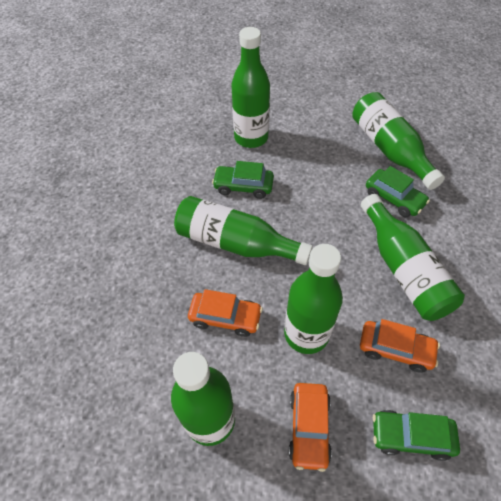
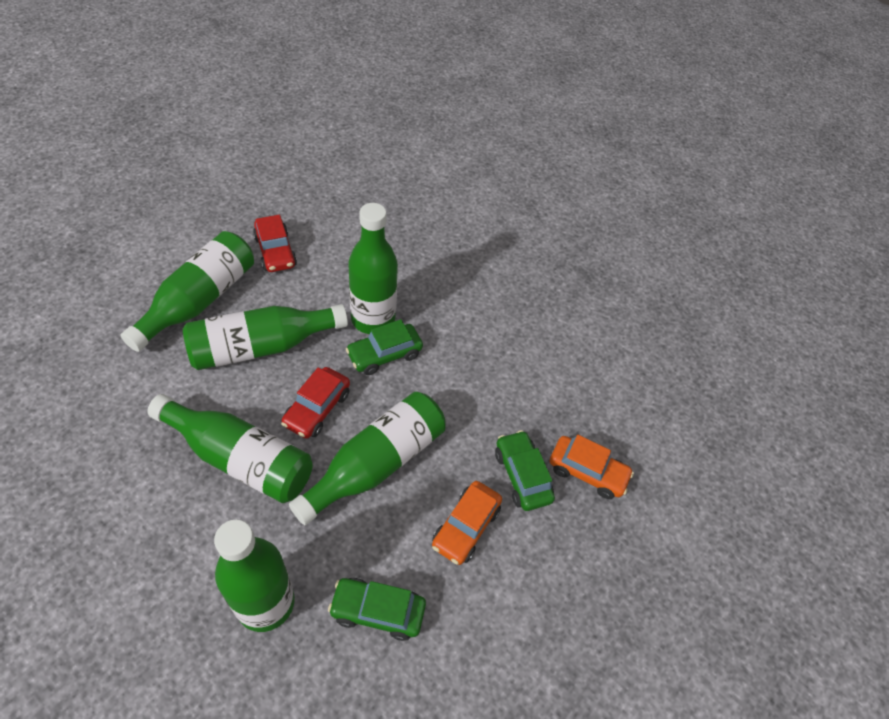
orange car: [188,289,263,337] [289,383,332,472] [360,319,440,373] = 3 -> [432,481,502,565] [550,435,634,499] = 2
red car: none = 0 -> [253,215,297,272] [281,367,350,439] = 2

